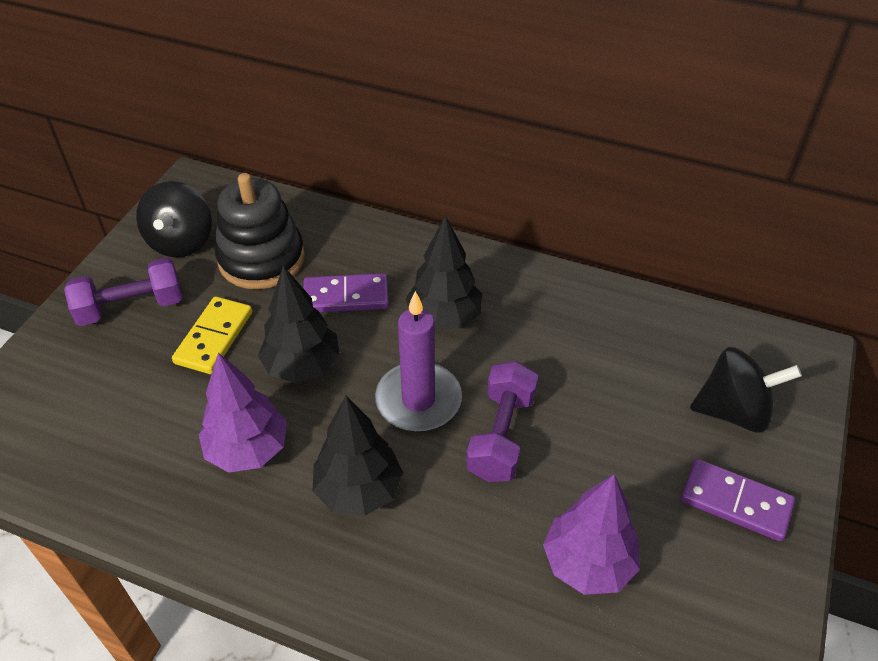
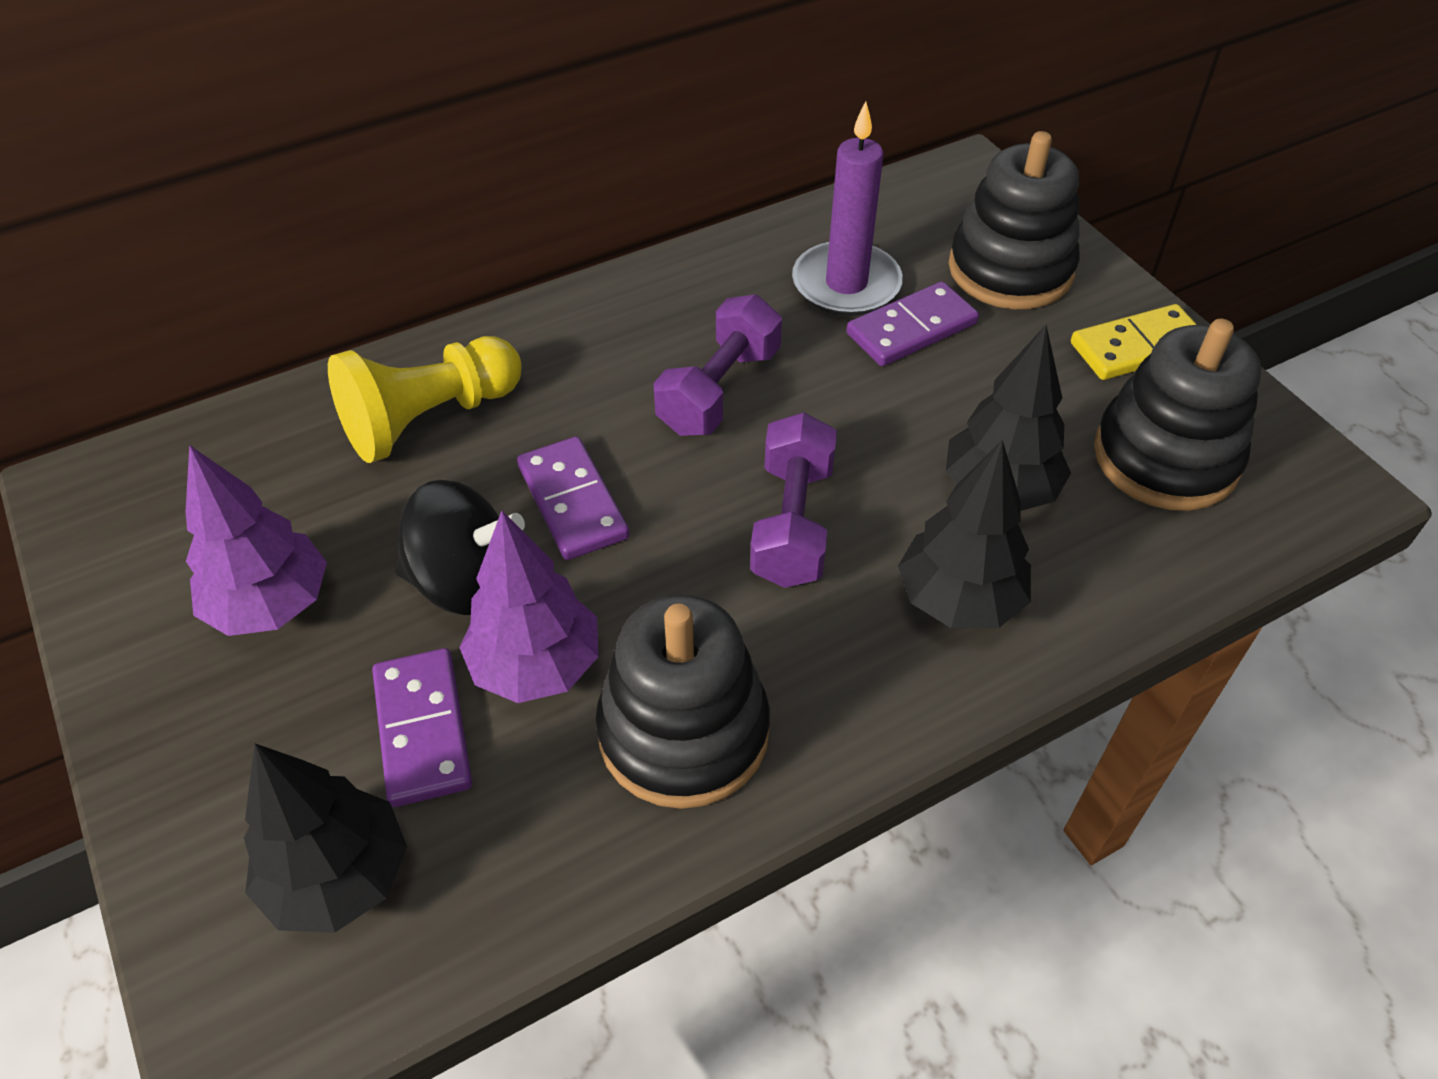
black spinning top: [136,181,212,257] [690,347,802,433] = 2 -> [395,480,525,615] = 1
black stacking toy: [215,173,305,289] = 1 -> [595,594,770,809] [949,131,1080,309] [1094,319,1262,511] = 3
purple domino: [303,273,389,312] [681,459,795,542] = 2 -> [372,648,472,807] [517,436,629,560] [846,281,979,366] = 3
yellow pawn: none = 0 -> [328,336,522,463] = 1

